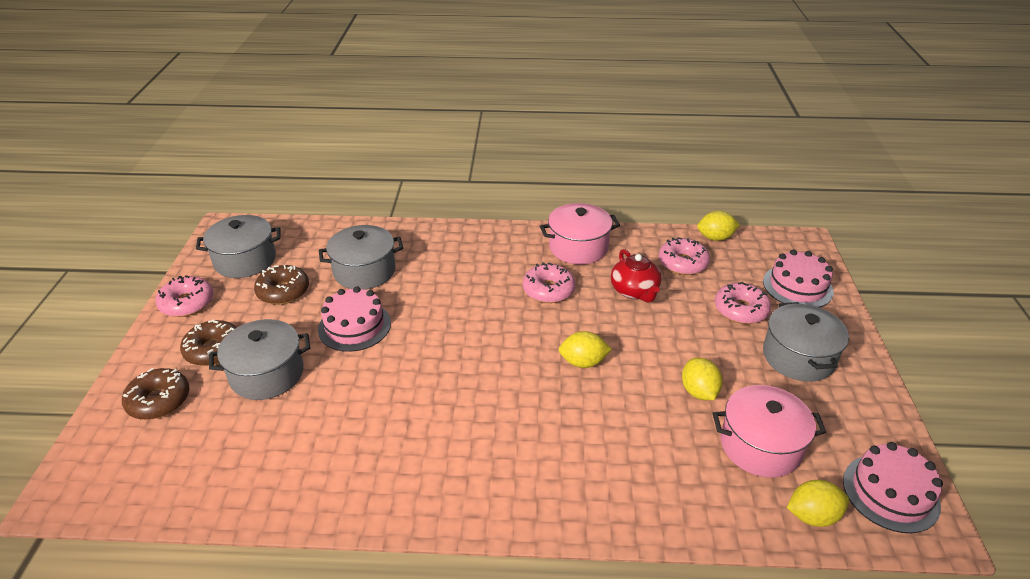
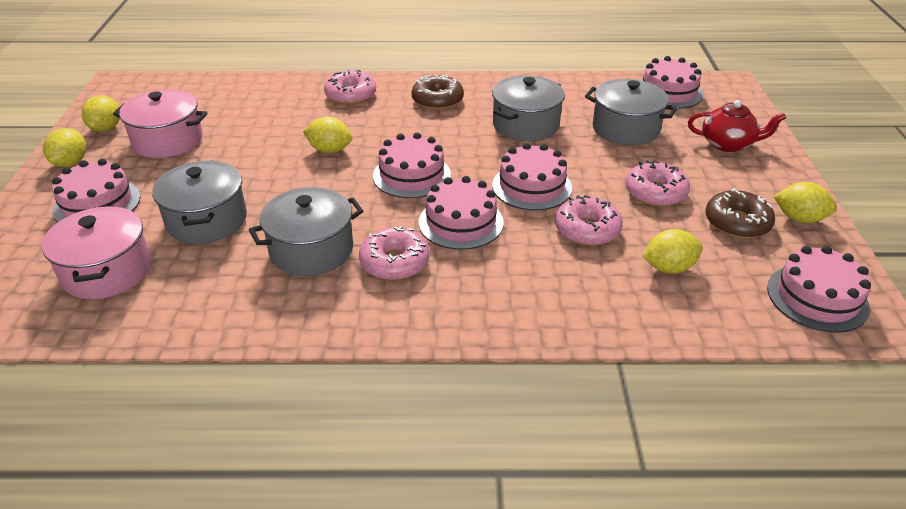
brown donut: [122,368,190,420] [180,320,237,366] [254,265,309,305] = 3 -> [411,75,464,110] [706,188,775,238] = 2
pink cake: [318,286,391,352] [763,250,834,308] [843,442,943,533] = 3 -> [52,159,141,222] [373,133,451,198] [419,176,504,250] [492,143,572,210] [641,56,703,109] [767,246,871,333] = 6
yellow lemon: [559,331,612,368] [682,358,723,400] [697,211,740,241] [787,480,849,527] = 4 -> [43,128,86,167] [82,95,120,132] [303,117,353,153] [642,229,703,274] [774,182,837,223] = 5

